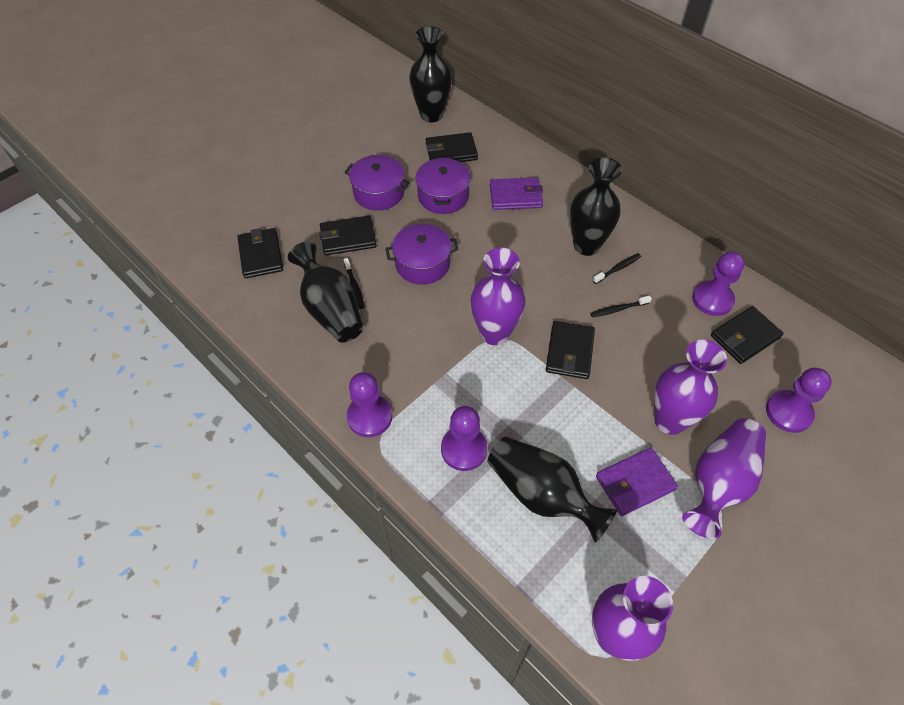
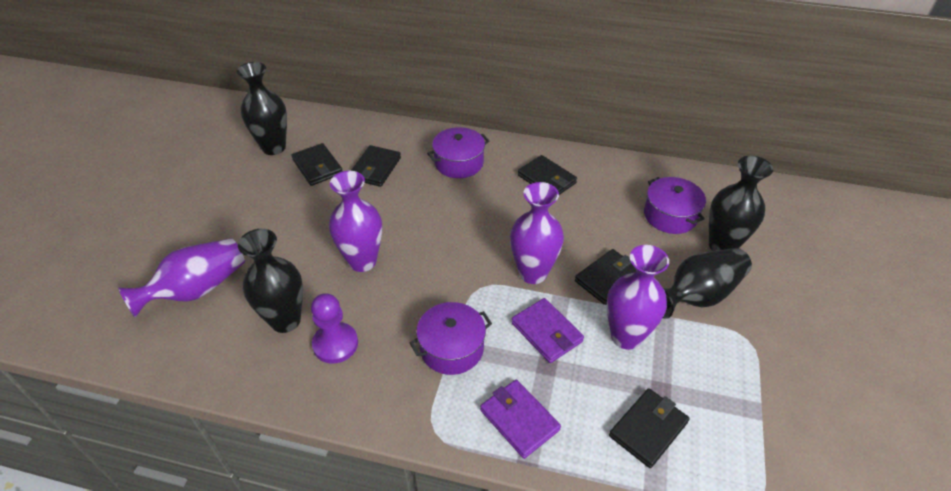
black toothbrush: [343,258,365,309] [590,295,652,317] [593,253,641,284] = 3 -> none = 0
purple pawn: [347,372,392,437] [441,406,487,471] [692,251,745,316] [766,368,832,433] = 4 -> [311,293,358,363] = 1

